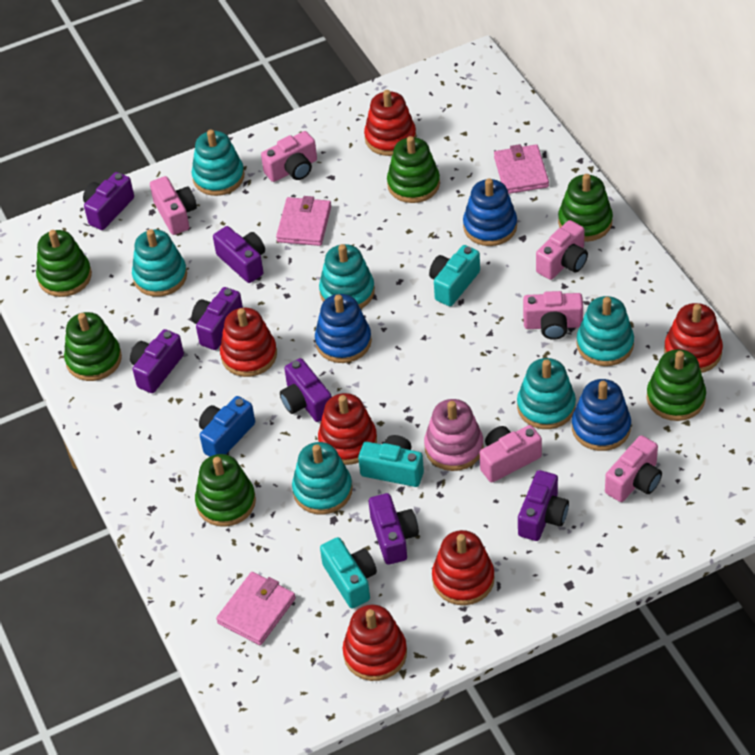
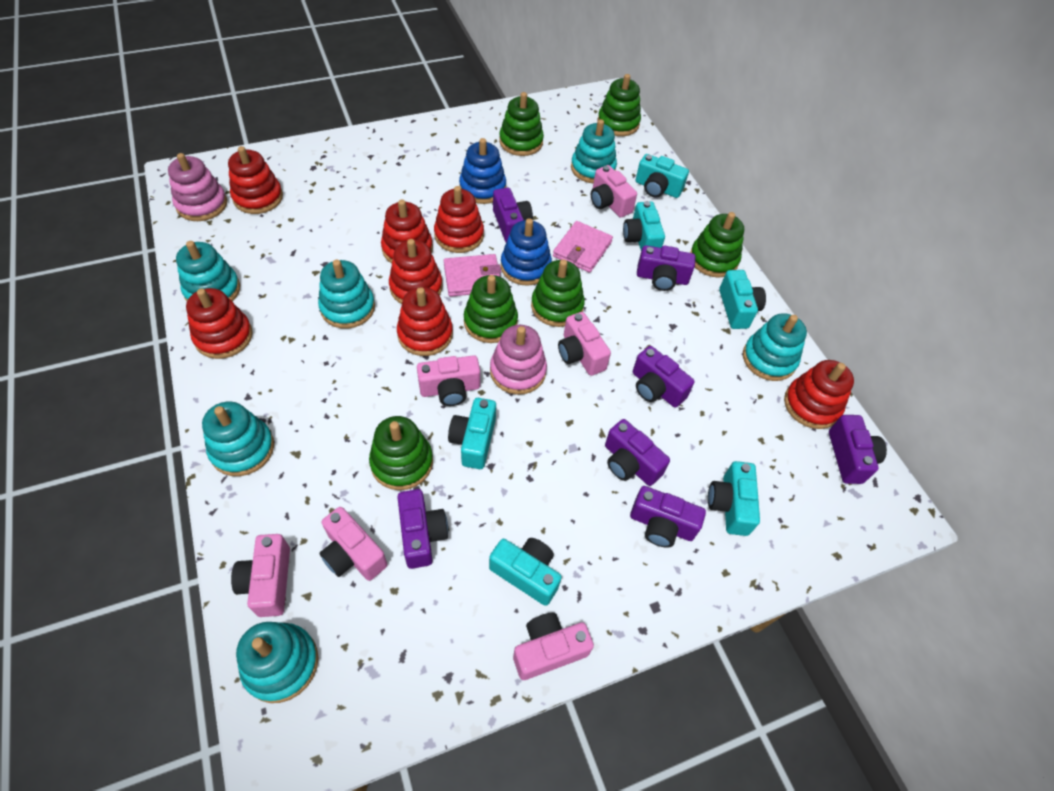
blue camera: [199,396,255,457] = 1 -> none = 0
blue stacking toy: [315,294,372,363] [463,178,517,246] [572,379,631,451] = 3 -> [459,138,506,204] [501,218,552,286] = 2
pink stacking toy: [424,399,484,471] = 1 -> [168,153,227,221] [490,325,547,395] = 2
pink wallet: [216,572,296,645] [276,196,331,246] [494,144,549,194] = 3 -> [444,254,501,297] [553,221,613,273] = 2
red stacking toy: [220,308,277,377] [318,393,377,465] [343,605,407,681] [364,90,416,156] [432,530,495,605] [664,303,723,373] = 6 -> [186,288,253,359] [228,146,283,214] [381,199,433,263] [389,239,442,304] [397,287,453,356] [434,186,484,253] [784,360,854,429] = 7
turquoise camera: [320,537,377,608] [358,435,424,487] [429,245,480,306] = 3 -> [448,398,496,469] [489,538,562,606] [623,201,665,251] [636,154,689,198] [708,461,760,536] [719,270,766,329] = 6

